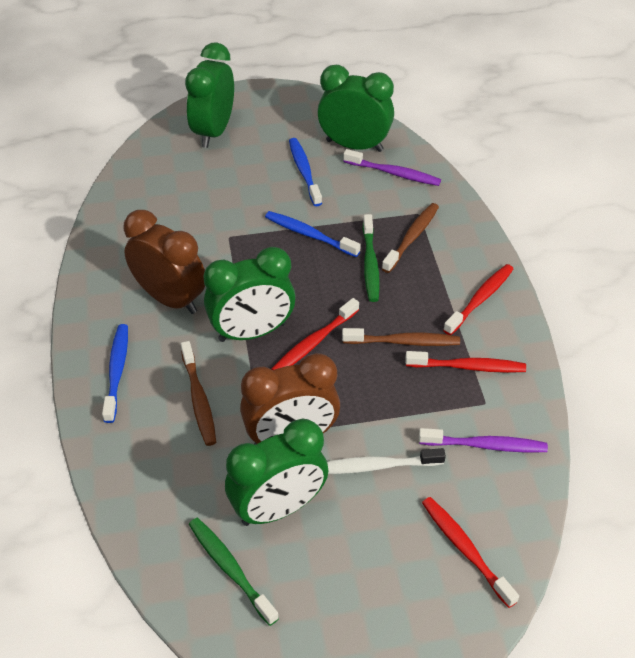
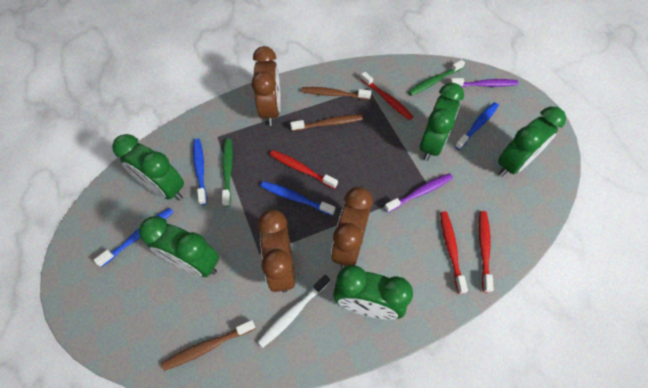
blue toothbrush: [102,324,128,423] [265,211,361,257] [289,138,322,206] = 3 -> [94,208,173,267] [193,139,207,205] [260,181,335,216] [455,102,499,150] = 4
brown clock: [123,210,205,314] [240,353,340,445] = 2 -> [252,46,281,126] [258,210,295,292] [331,187,373,268] = 3
green clock: [185,42,234,148] [203,247,296,342] [225,418,328,526] [317,65,394,152] = 4 -> [112,134,184,201] [139,216,219,277] [333,265,413,320] [420,83,464,161] [498,107,566,177] = 5

